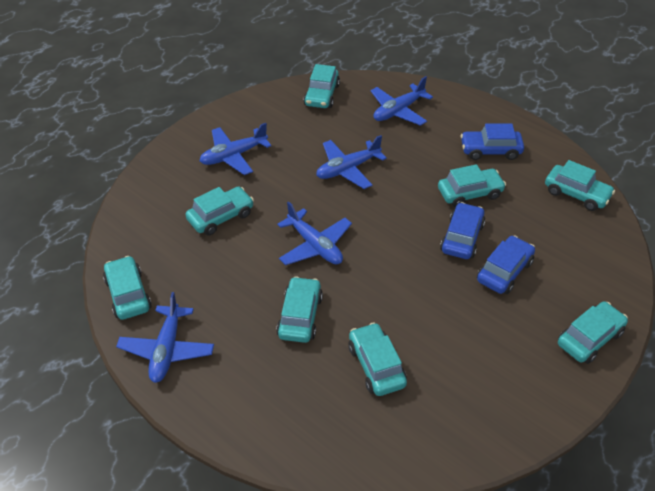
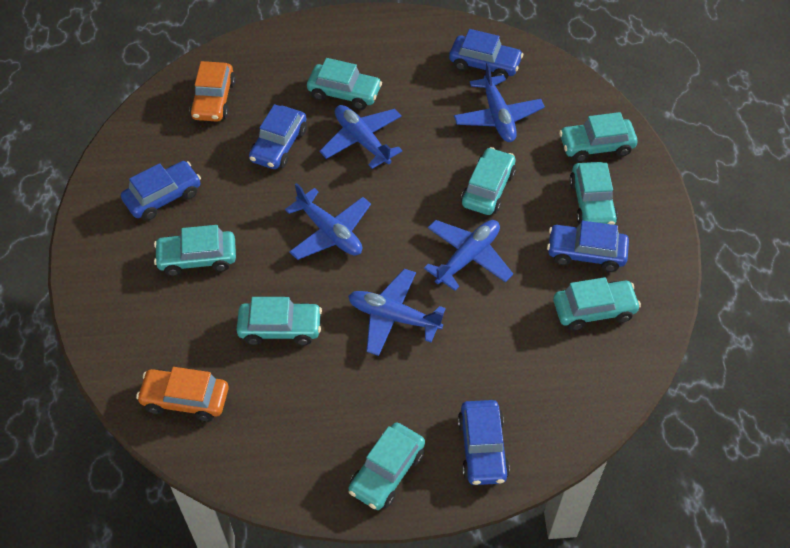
blue car: [440,202,485,259] [461,123,524,160] [477,235,535,294] = 3 -> [121,161,201,221] [249,104,307,169] [449,29,523,79] [458,400,510,485] [547,221,629,272] = 5
orange car: none = 0 -> [136,367,229,422] [190,61,236,122] = 2

